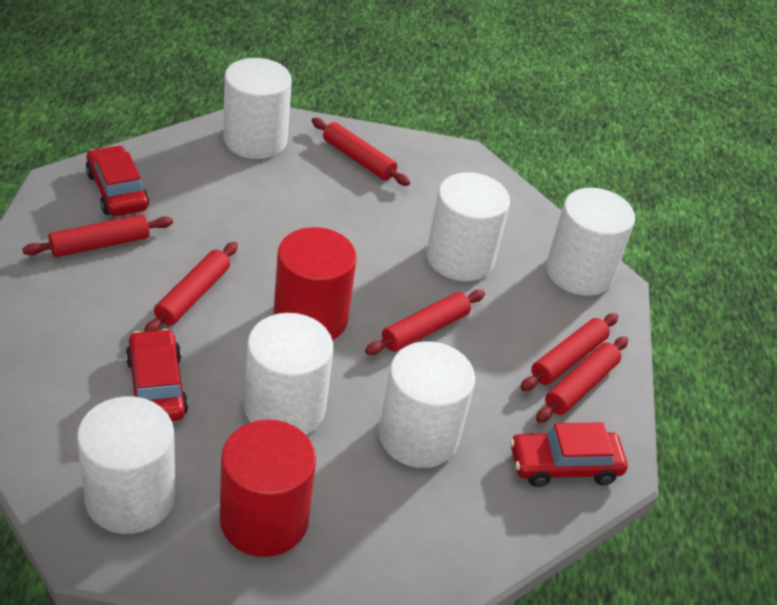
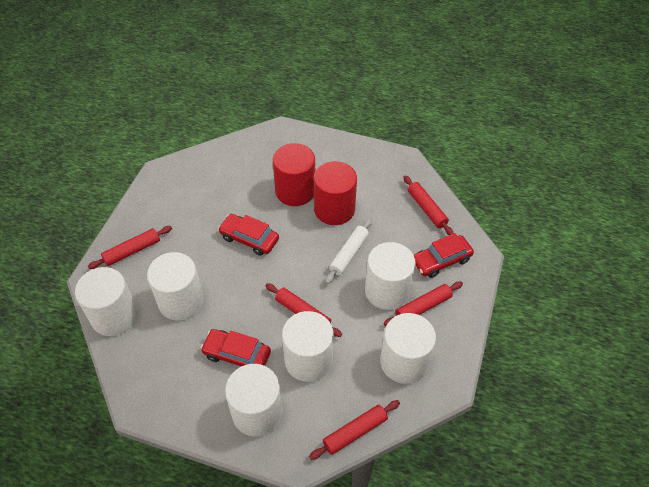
red rolling pin: [22,214,173,257] [144,242,238,332] [312,118,410,186] [365,290,485,355] [521,313,618,391] [536,336,628,423] = 6 -> [88,226,172,269] [266,283,342,337] [309,400,400,460] [384,281,463,326] [403,175,454,235] = 5
white rolling pin: none = 0 -> [325,219,372,284] = 1

